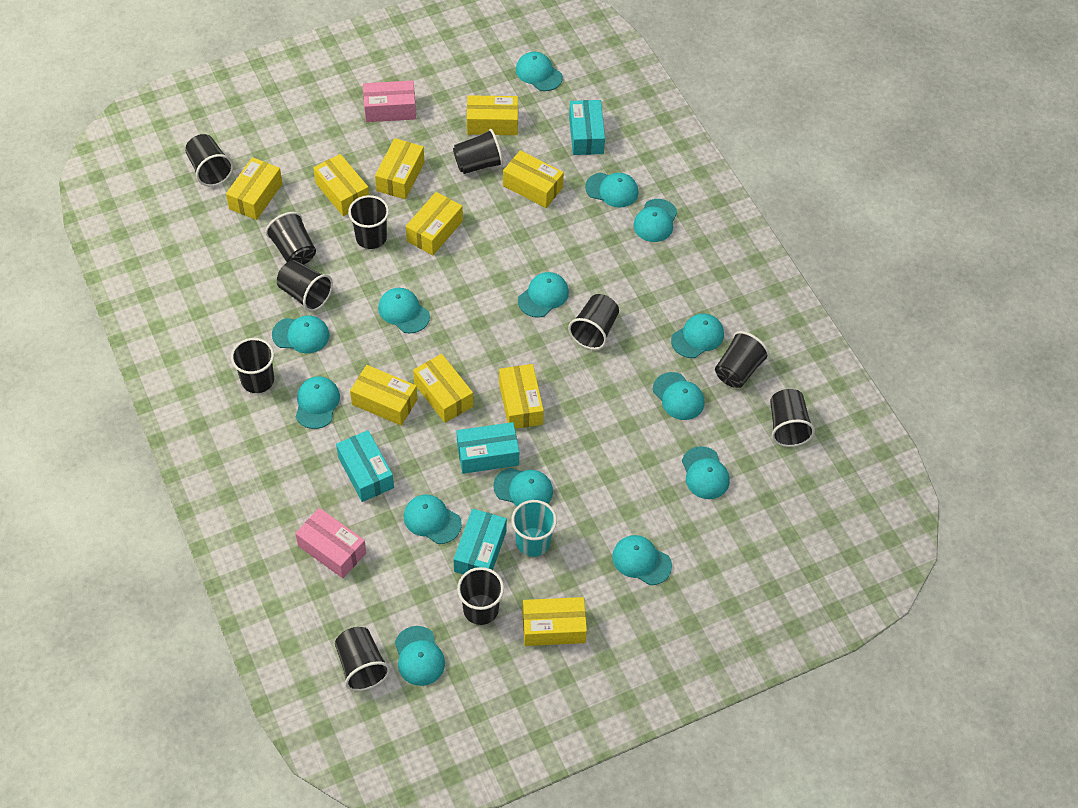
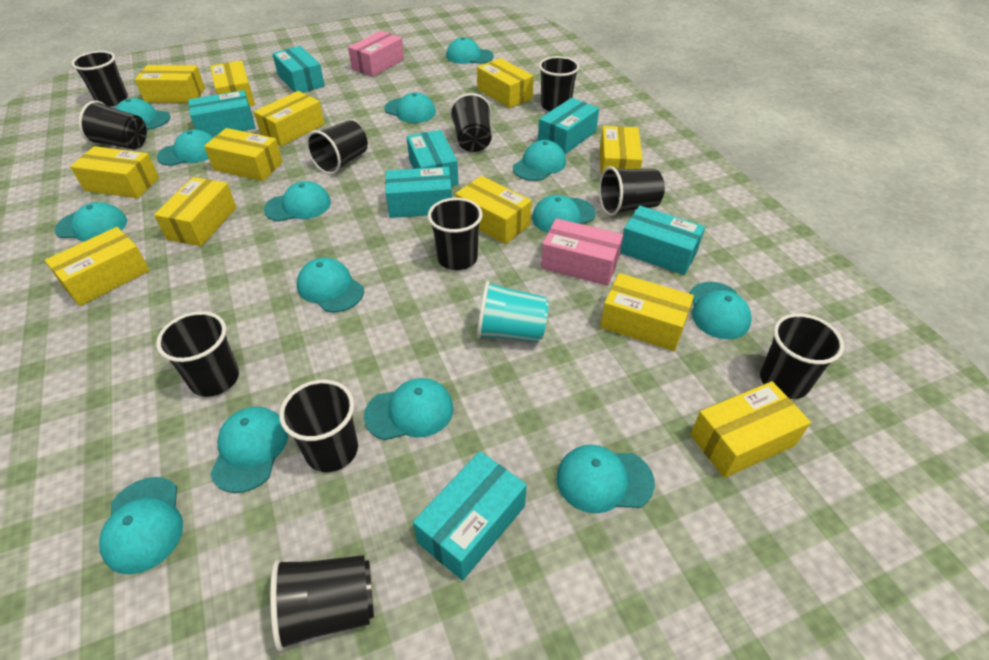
turquoise box: [336,430,394,502] [454,509,507,574] [457,422,519,474] [569,100,605,155] = 4 -> [188,90,255,137] [272,46,325,93] [385,167,452,218] [407,130,459,186] [413,451,527,581] [538,98,599,154] [620,206,705,275] = 7
yellow box: [226,157,283,220] [313,154,369,216] [350,365,417,426] [375,138,424,199] [406,192,463,255] [413,354,473,423] [467,95,518,135] [499,364,544,429] [503,150,564,208] [522,597,587,646] = 10 -> [45,227,150,306] [70,146,159,198] [135,65,205,103] [154,177,237,246] [204,128,283,181] [210,60,255,106] [254,91,324,146] [455,176,532,244] [477,58,534,108] [600,126,643,175] [600,273,694,351] [690,381,811,478] = 12

